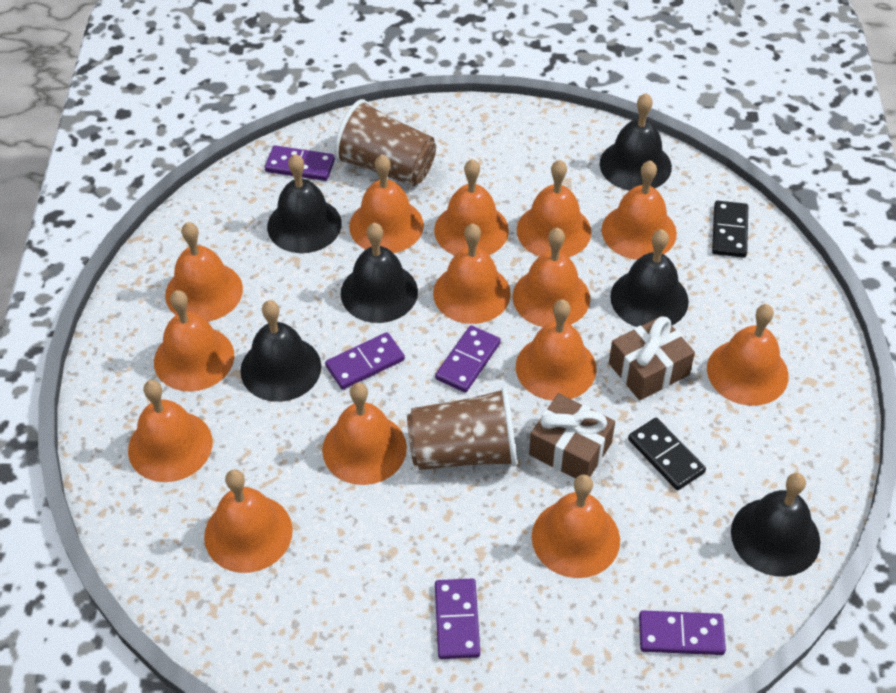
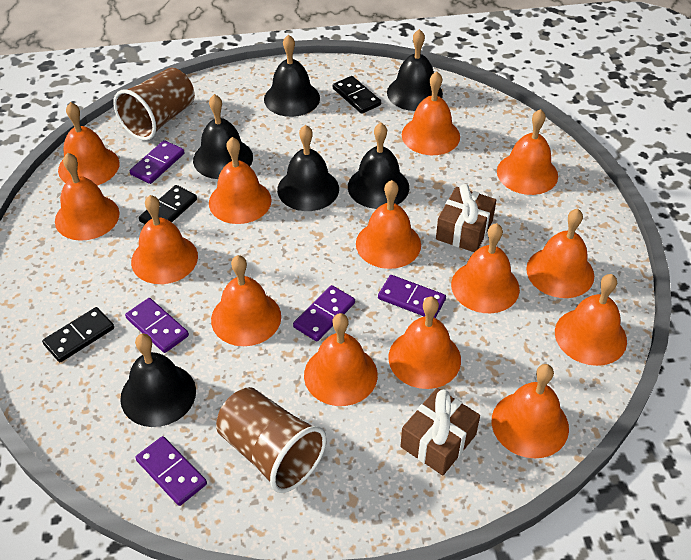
black domino: [628,418,706,490] [712,201,748,258] = 2 -> [42,307,114,362] [139,185,197,224] [333,76,381,114] = 3

